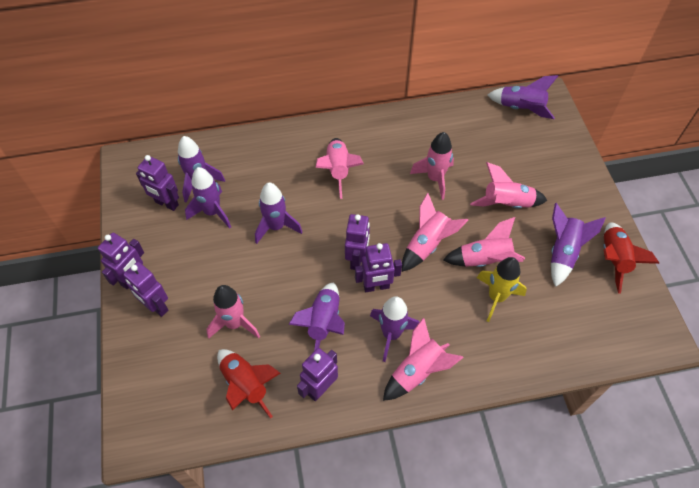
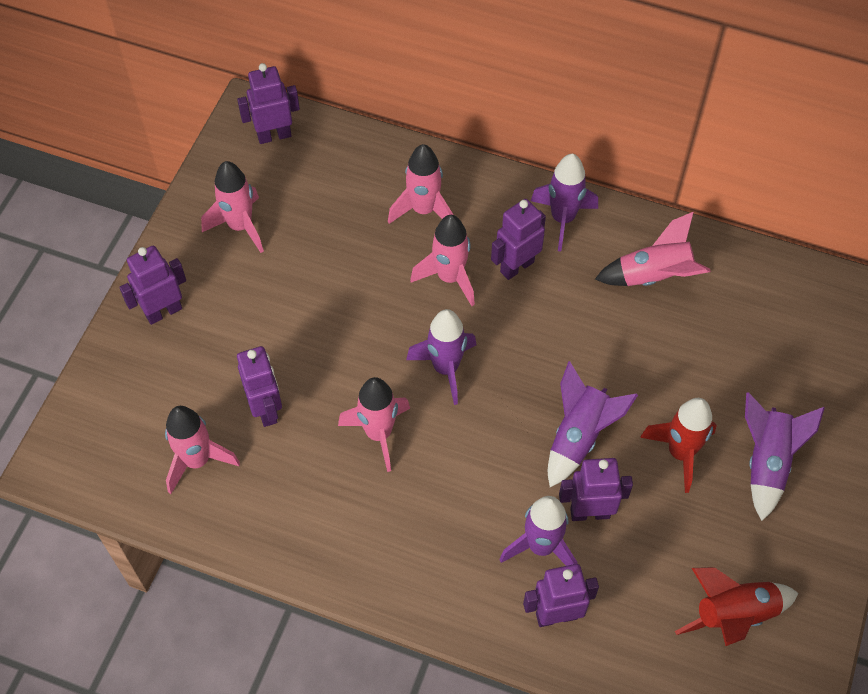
pink rocket: [206,285,260,339] [315,138,364,199] [383,317,464,401] [402,193,468,272] [410,132,454,200] [443,217,525,267] [470,162,548,208] = 7 -> [165,406,240,494] [201,161,264,253] [338,377,410,472] [388,144,454,224] [410,215,475,306] [595,212,711,286] = 6
purple rocket: [178,136,225,203] [185,167,231,229] [255,182,302,244] [288,282,345,351] [370,296,419,362] [487,75,558,119] [551,203,606,287] = 7 -> [406,309,476,405] [499,496,578,566] [531,154,598,251] [548,361,638,487] [745,392,825,521] = 5
yellow rocket: [477,257,527,322] = 1 -> none = 0

